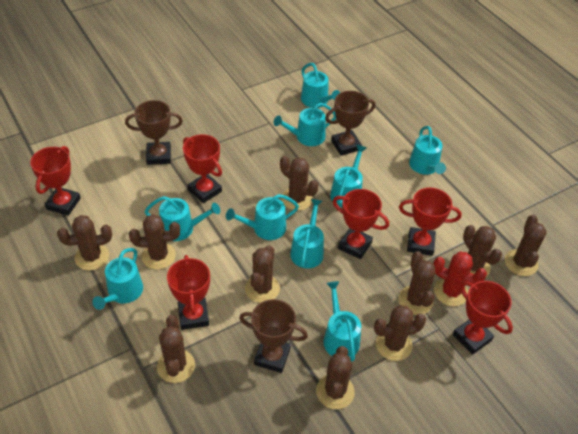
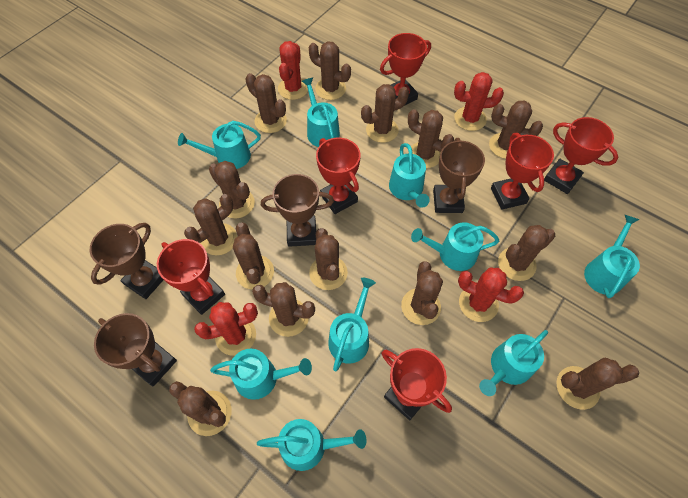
brown cactus: [57,215,112,270] [129,214,180,269] [157,315,195,383] [245,245,280,303] [280,156,318,211] [316,346,355,409] [374,305,426,361] [398,251,435,315] [463,225,502,277] [505,215,547,276] = 10 -> [169,381,232,436] [184,194,237,255] [209,161,255,218] [233,222,274,289] [245,73,287,133] [252,282,315,337] [309,41,351,100] [309,228,348,290] [361,84,409,143] [401,261,443,325] [408,109,454,168] [489,101,543,159] [498,225,555,281] [556,358,639,410] = 14
brown trophy: [125,100,183,165] [239,299,308,373] [325,91,375,156] = 3 -> [90,223,164,299] [94,313,177,386] [261,174,334,247] [433,138,485,213] = 4
red cactus: [433,252,487,306] = 1 -> [194,302,258,356] [278,41,308,100] [454,72,504,131] [458,267,524,322] = 4

